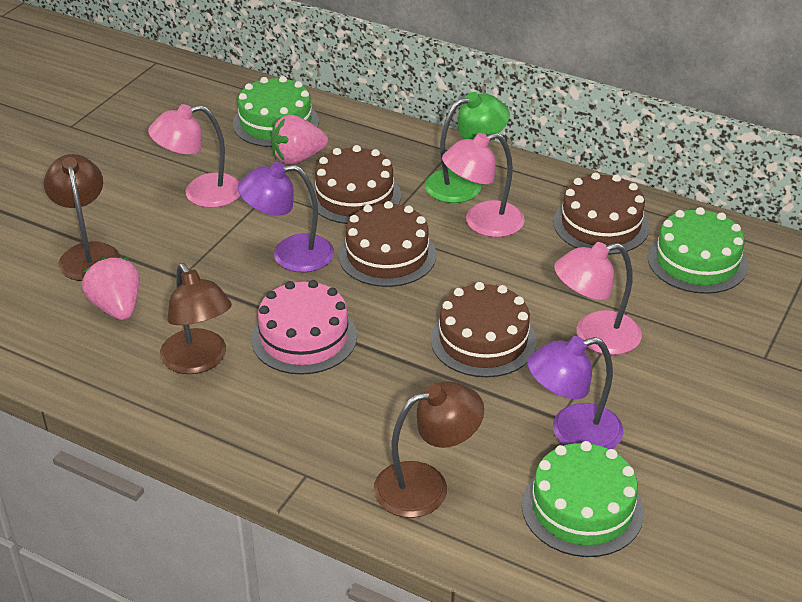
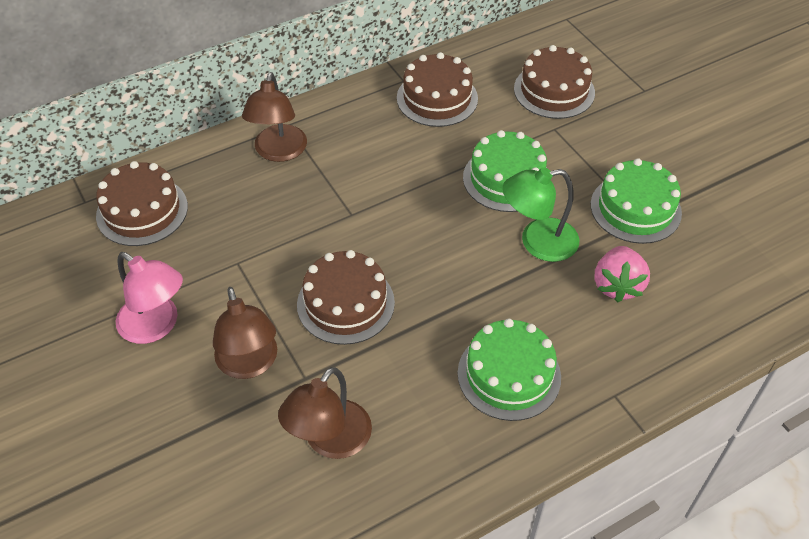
pink cake: [251,280,357,375] = 1 -> none = 0
pink lamp: [148,104,240,208] [442,133,525,237] [554,242,642,355] = 3 -> [116,252,183,344] = 1
pink strawberry: [82,257,139,320] [271,115,328,165] = 2 -> [595,246,650,303] = 1
purple lamp: [238,162,334,272] [527,336,623,449] = 2 -> none = 0

